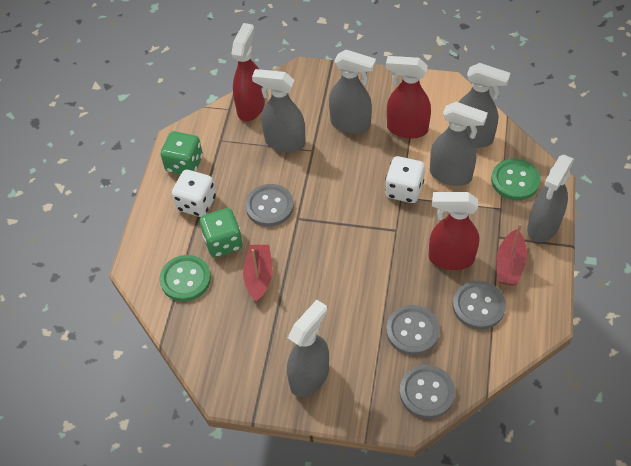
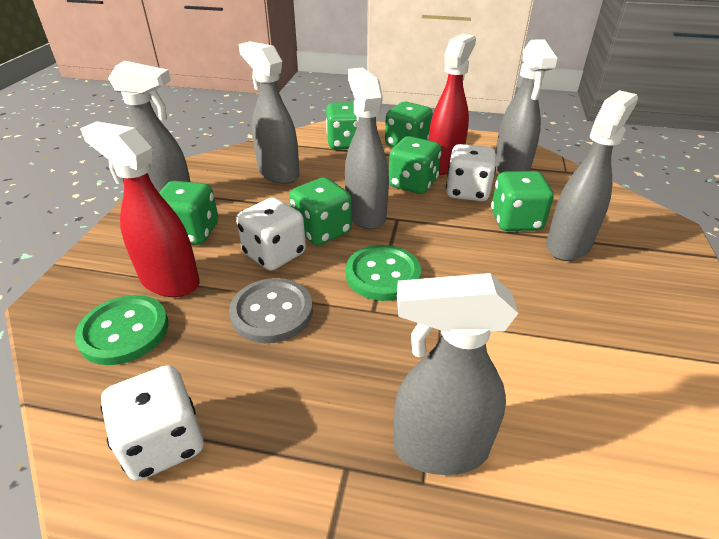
green dice: [161,131,203,175] [200,208,243,257] = 2 -> [159,181,218,245] [289,177,352,246] [326,102,358,150] [385,102,433,147] [389,136,441,194] [491,171,554,231] = 6
grey button: [245,184,294,227] [386,305,440,355] [399,365,455,419] [452,281,506,330] = 4 -> [229,278,313,343] = 1
red boat: [243,245,273,302] [496,223,527,286] = 2 -> none = 0
red spray bottle: [232,23,265,121] [386,56,431,139] [428,192,479,270] = 3 -> [80,121,200,297] [428,34,476,175] = 2
white dice: [172,170,216,217] [385,156,425,203] = 2 -> [100,365,203,481] [236,197,306,271] [446,144,496,201] = 3

